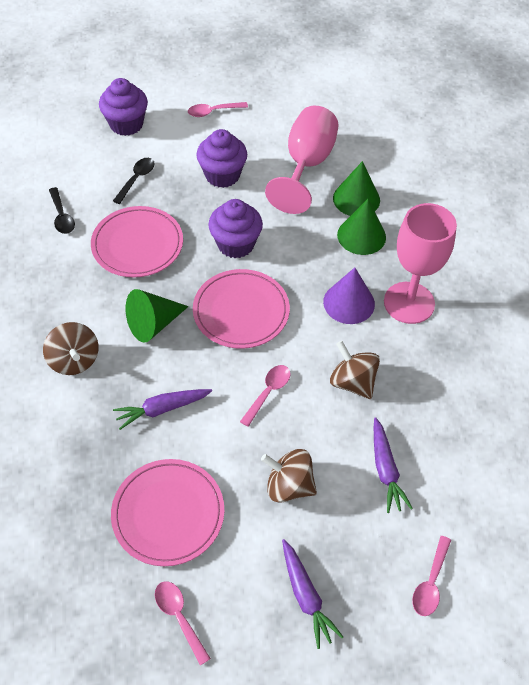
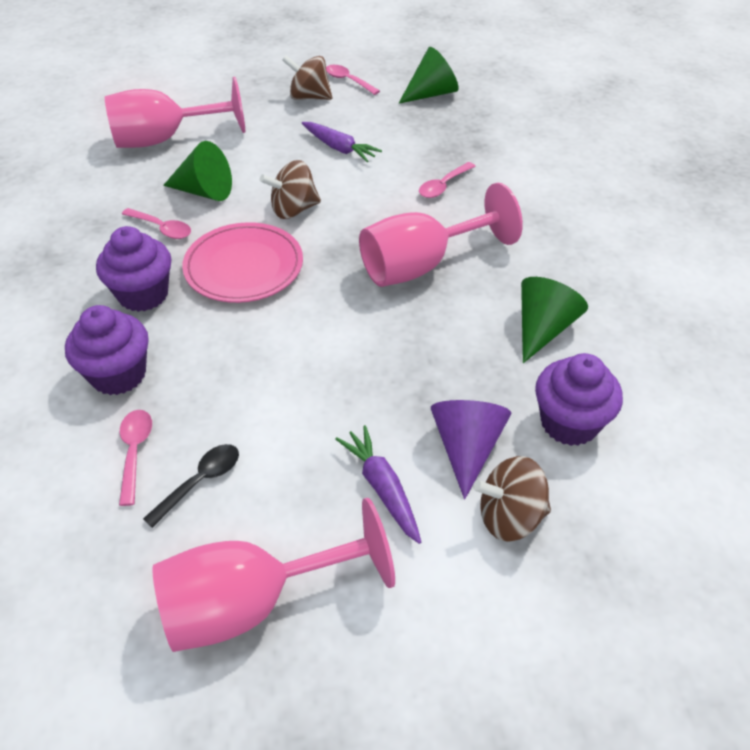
black spoon: [49,187,75,234] [113,158,155,204] = 2 -> [143,444,239,528] = 1
pink goblet: [265,106,339,214] [384,203,457,324] = 2 -> [105,77,245,148] [152,498,395,652] [359,183,523,287] = 3
pink plate: [91,206,183,277] [111,459,224,566] [193,269,290,349] = 3 -> [182,222,303,303] = 1
purple carrot: [113,389,212,430] [282,539,343,649] [374,417,413,513] = 3 -> [302,122,382,162] [335,425,421,544] = 2

